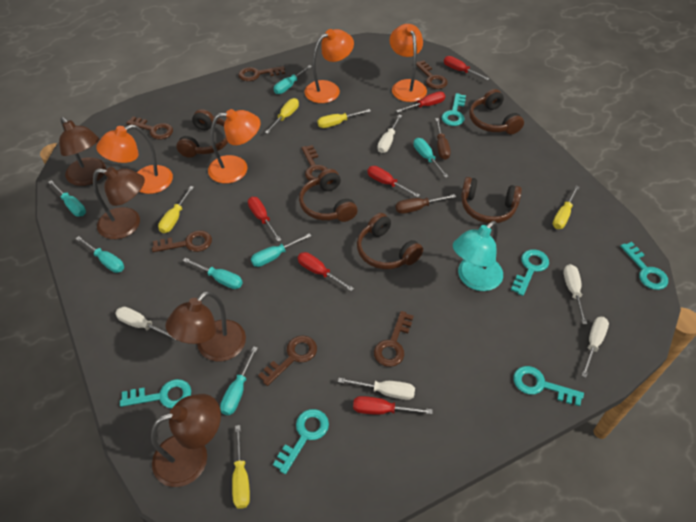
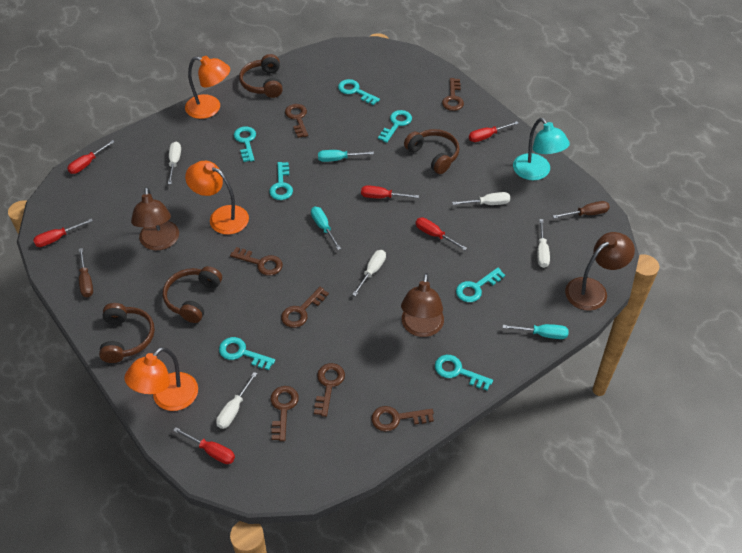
brown headphones: [176,109,228,158] [299,169,358,222] [357,213,423,269] [461,177,522,223] [469,89,524,134] = 5 -> [99,303,155,363] [163,266,222,323] [239,54,283,98] [404,129,460,174] = 4
brown lamp: [59,117,106,186] [93,167,145,239] [151,394,221,487] [166,291,246,361] = 4 -> [131,187,179,250] [401,273,444,337] [565,232,635,311] = 3
orange lamp: [96,124,173,194] [208,109,261,183] [304,29,354,103] [389,24,427,102] = 4 -> [125,347,198,411] [185,56,230,119] [185,161,249,235] = 3
turquoise key: [120,379,191,408] [273,409,329,474] [441,93,466,126] [511,249,549,296] [513,366,584,406] [620,242,668,290] = 6 -> [219,337,275,370] [234,126,256,162] [269,162,293,200] [338,79,380,105] [378,110,412,143] [435,355,493,390] [456,268,505,302] = 7
turquoise screwdriver: [48,180,86,217] [76,236,124,273] [183,258,243,289] [220,346,258,415] [251,233,311,267] [274,65,312,94] [414,138,449,178] = 7 -> [311,207,341,250] [318,150,374,162] [502,324,569,339] = 3
yellow screwdriver: [158,186,194,233] [232,425,250,509] [265,98,299,134] [317,109,371,128] [553,186,580,229] = 5 -> none = 0

